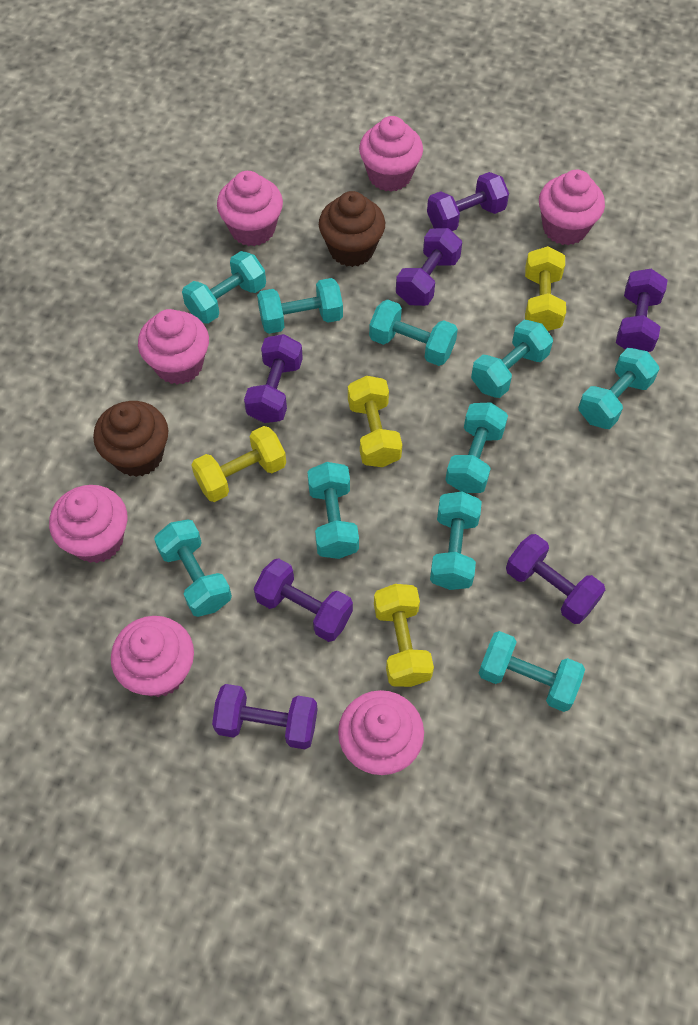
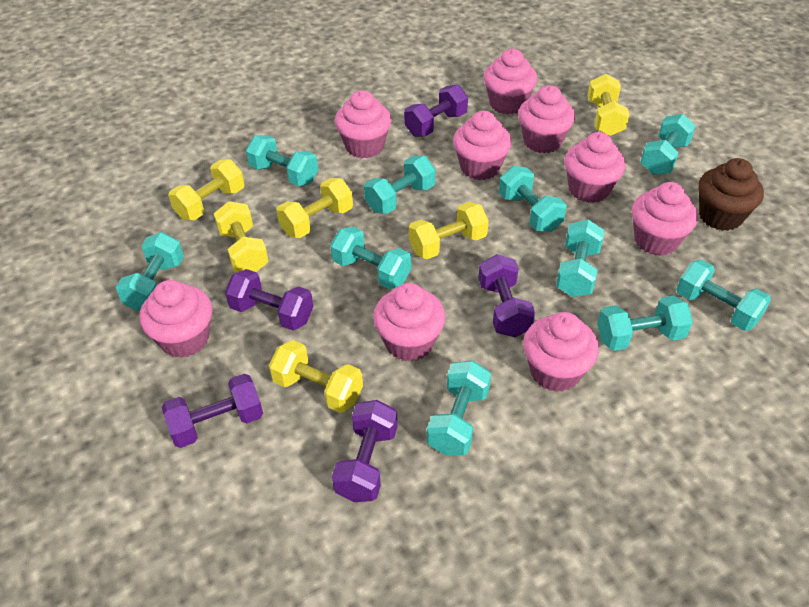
brown cupcake: [93,401,168,477] [319,191,385,267] = 2 -> [698,158,764,231] = 1
pink cupcake: [49,485,127,563] [111,616,194,697] [138,309,209,384] [217,171,283,246] [338,690,424,775] [359,116,423,192] [539,170,605,245] = 7 -> [139,280,212,358] [335,90,391,158] [373,283,446,361] [453,111,512,180] [484,49,537,114] [518,85,575,153] [523,312,599,392] [564,132,626,203] [632,182,698,256] = 9
purple dumbbell: [212,684,317,750] [244,334,303,423] [254,558,353,642] [396,228,462,306] [427,172,509,231] [506,534,605,624] [616,269,668,352] = 7 -> [162,374,263,448] [225,269,313,331] [332,400,398,502] [404,84,468,137] [478,254,535,337] = 5
yellow dumbbell: [191,426,286,502] [348,376,402,467] [374,584,434,687] [525,246,566,331] = 4 -> [168,159,245,220] [214,201,269,272] [269,340,363,413] [276,178,353,238] [409,202,489,259] [587,74,630,136] = 6

